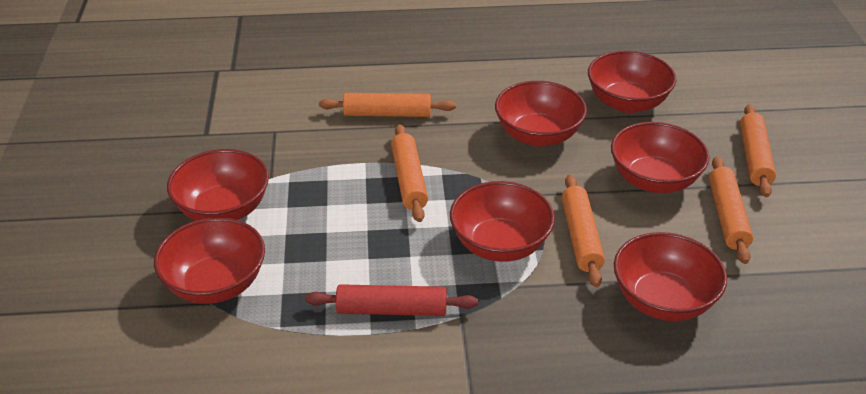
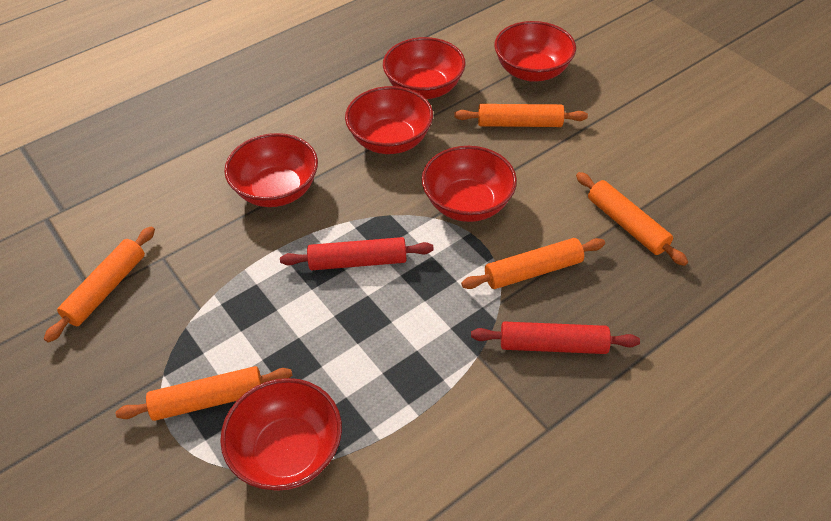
red bowl: [154,217,265,304] [167,149,269,221] [450,181,555,262] [495,81,587,147] [588,51,676,113] [611,122,710,193] [614,232,727,321] = 7 -> [220,378,342,491] [224,133,318,207] [345,86,433,154] [383,37,466,99] [422,146,517,222] [494,21,576,82] = 6
red rolling pin: [305,284,478,316] = 1 -> [280,237,434,270] [471,322,640,354] = 2

